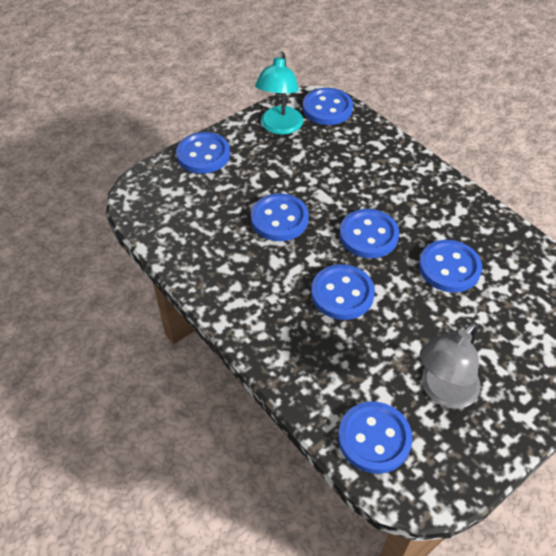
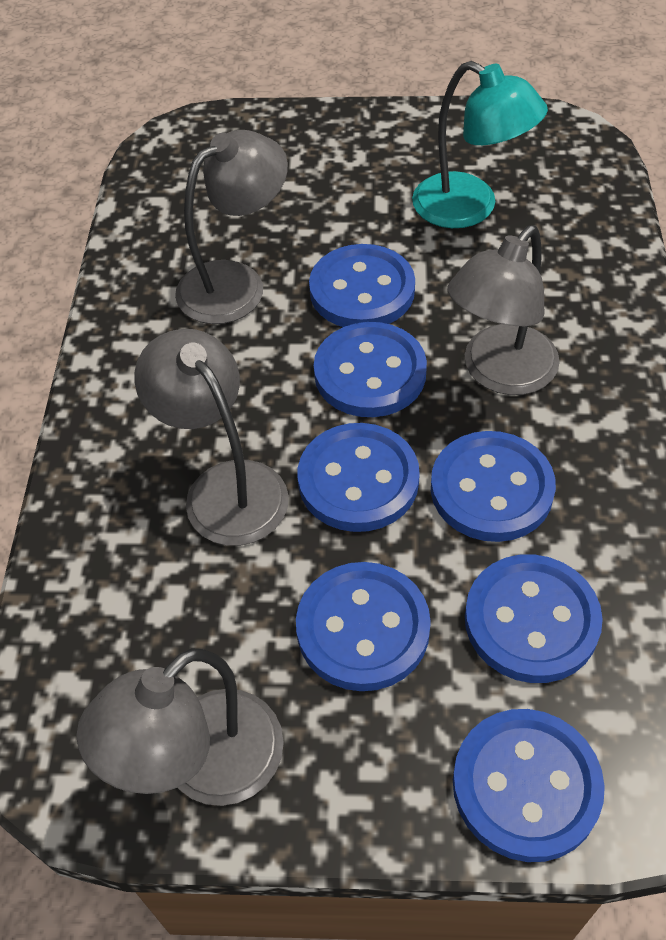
grey lamp: [420,322,481,409] = 1 -> [76,648,284,806] [134,329,289,546] [175,130,288,324] [447,225,560,395] = 4

